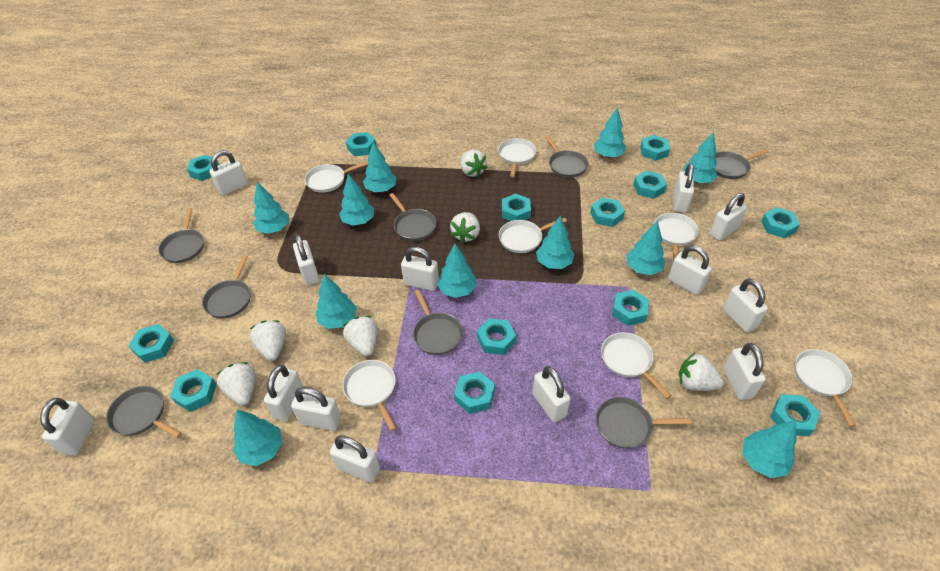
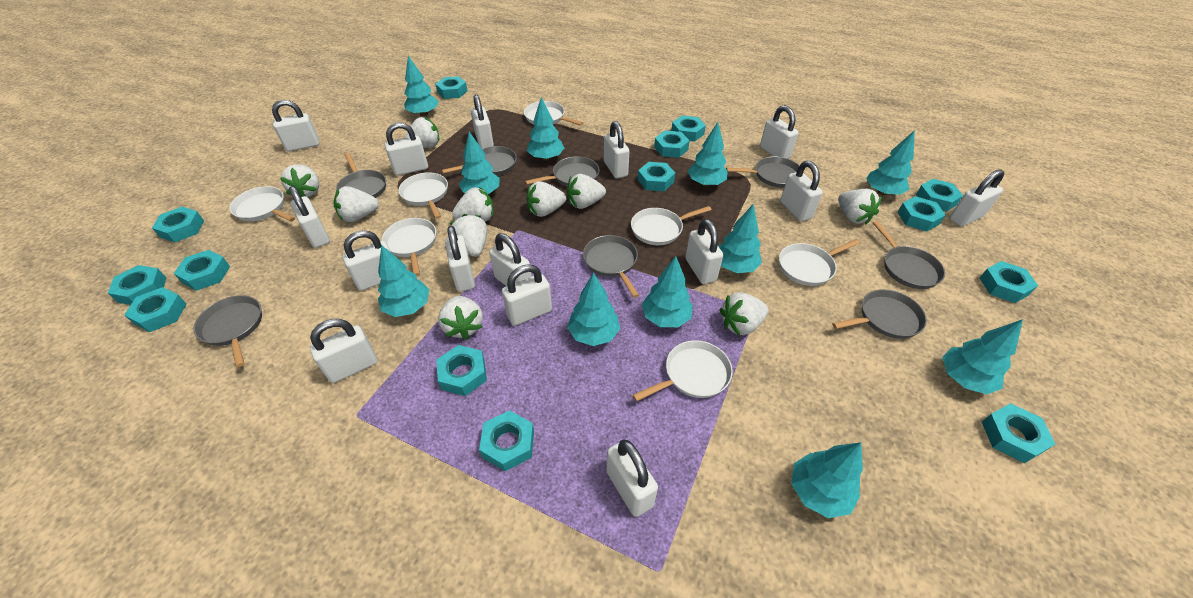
turquoise nut: [129,324,174,363] [170,369,217,412] [187,155,219,181] [346,132,376,156] [454,371,495,414] [477,318,516,355] [502,194,531,221] [590,197,625,227] [612,290,649,326] [633,171,667,199] [640,135,670,161] [761,207,800,238] [770,394,820,436] = 13 -> [108,265,166,305] [124,287,187,332] [152,207,204,242] [174,250,230,291] [435,76,468,99] [437,345,487,396] [479,410,534,471] [638,162,675,191] [654,131,690,158] [671,115,706,142] [898,196,946,232] [916,179,963,212] [980,261,1038,303] [982,403,1055,463] = 14
white padlock: [40,398,95,455] [209,150,248,196] [264,365,303,422] [291,387,341,431] [293,234,319,285] [330,435,380,482] [401,247,439,291] [533,366,570,422] [668,246,712,295] [673,164,694,213] [710,193,747,241] [723,279,768,332] [723,343,766,400] = 13 -> [272,100,319,152] [289,186,330,248] [310,319,378,383] [343,230,390,291] [385,122,428,176] [445,226,475,292] [471,95,494,149] [489,233,532,286] [502,264,552,326] [604,121,629,178] [606,439,658,517] [685,219,723,284] [760,105,799,159] [780,161,823,221] [949,169,1004,226] = 15
white strawberry: [216,362,256,406] [250,320,286,361] [343,316,378,356] [450,212,480,243] [461,150,488,177] [679,353,724,391] = 6 -> [280,164,319,197] [333,186,379,222] [404,117,440,148] [438,296,483,340] [449,214,487,257] [452,187,494,222] [526,181,566,217] [567,174,606,209] [719,292,769,336] [838,189,882,225] = 10

